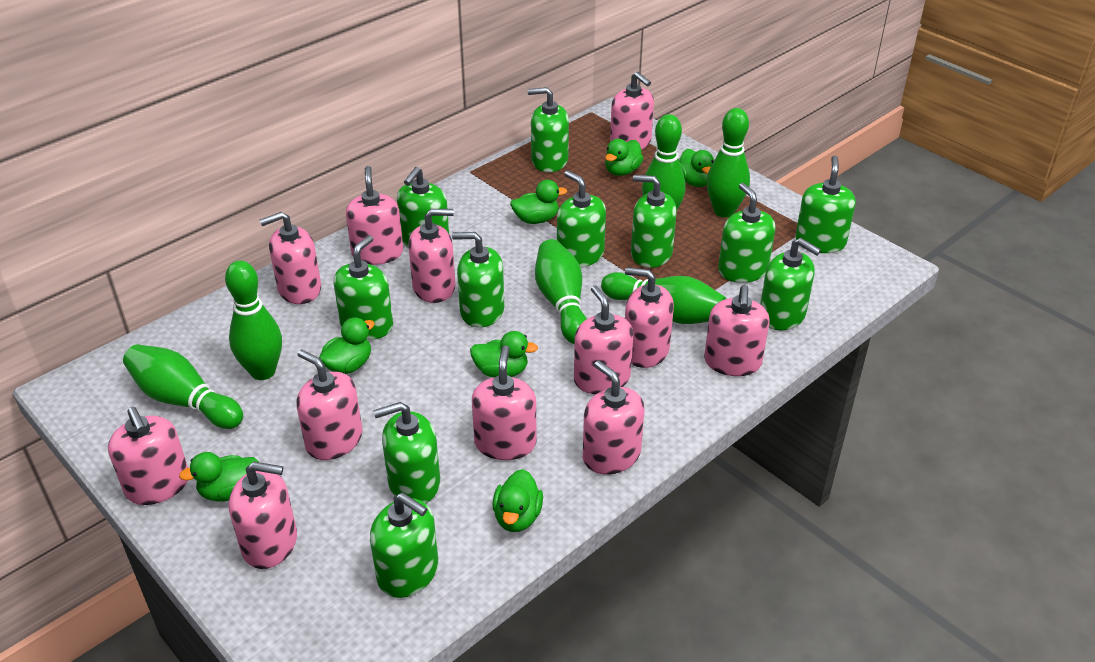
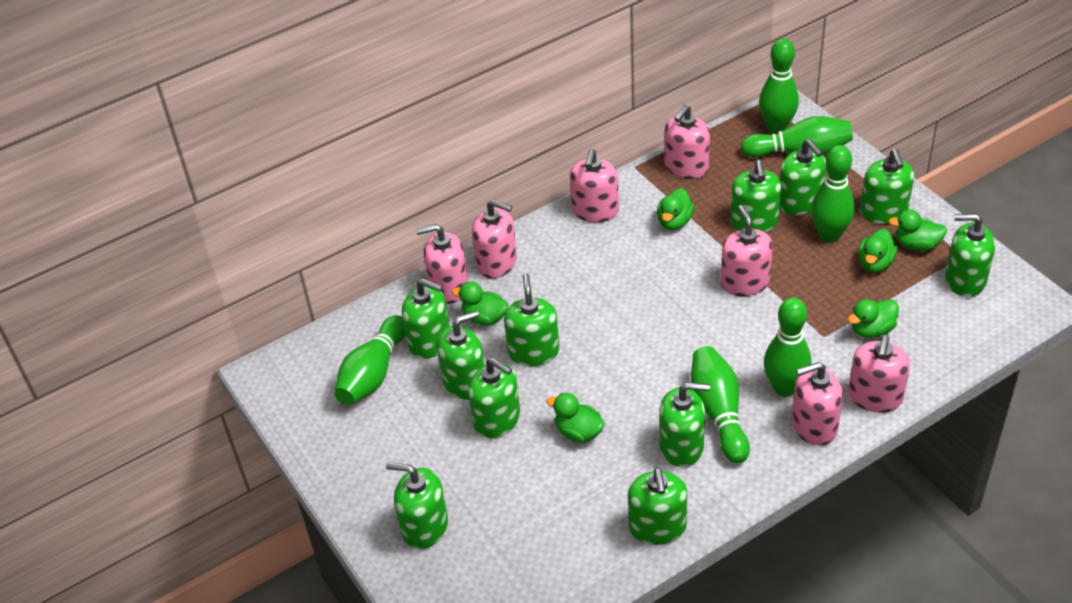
green duck: [179,452,259,501] [319,317,375,374] [470,331,538,378] [492,469,543,532] [510,180,567,224] [605,139,643,176] [679,149,714,187] = 7 -> [452,282,509,326] [546,393,605,443] [657,188,694,230] [848,299,899,338] [858,229,897,273] [888,209,947,251] = 6
pink soap dispenser: [108,406,188,505] [229,462,297,569] [260,212,321,304] [296,349,363,460] [346,166,403,265] [408,209,456,303] [472,345,537,460] [574,285,633,394] [583,361,644,475] [610,72,654,150] [625,267,674,368] [704,285,770,376] = 12 -> [416,224,468,304] [472,199,517,278] [570,149,619,222] [665,105,710,179] [721,205,773,296] [791,362,843,446] [848,335,910,413] = 7

